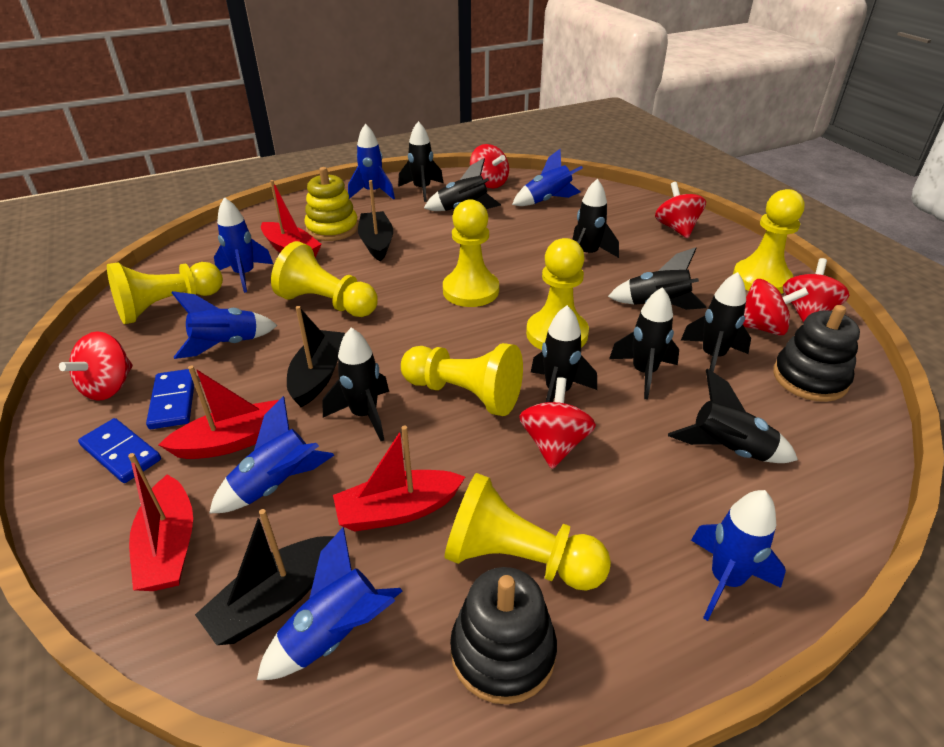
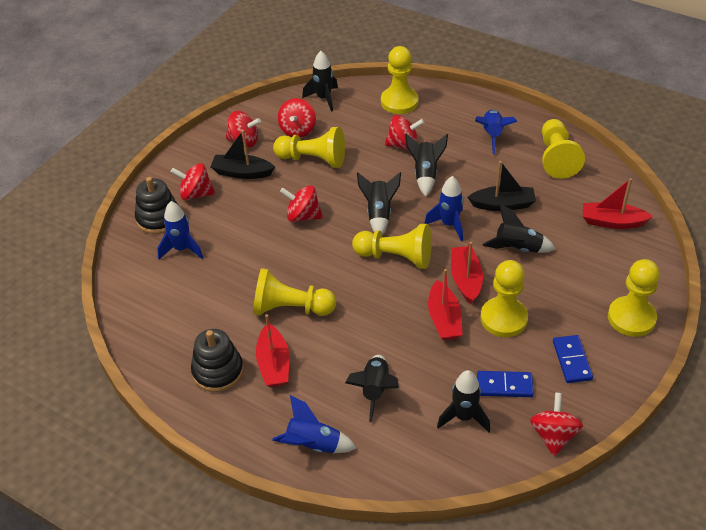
black boat: [195,509,334,645] [287,306,345,407] [358,180,393,262] = 3 -> [211,130,275,179] [468,161,536,211] = 2
black rocket: [322,328,389,441] [398,121,443,202] [424,158,501,211] [531,305,597,402] [572,179,619,258] [608,247,706,310] [609,287,679,399] [668,369,798,463] [681,272,751,372] = 9 -> [302,51,338,112] [345,355,399,422] [357,172,401,235] [405,133,448,197] [437,370,490,432] [483,204,556,253] = 6
blue rocket: [172,291,277,359] [209,396,334,513] [214,197,273,293] [257,527,403,680] [348,124,395,200] [512,149,583,206] [691,490,786,621] = 7 -> [157,201,203,259] [272,395,357,453] [424,176,464,241] [475,110,517,154] = 4
yellow stacking toy: [304,167,358,241] = 1 -> none = 0

